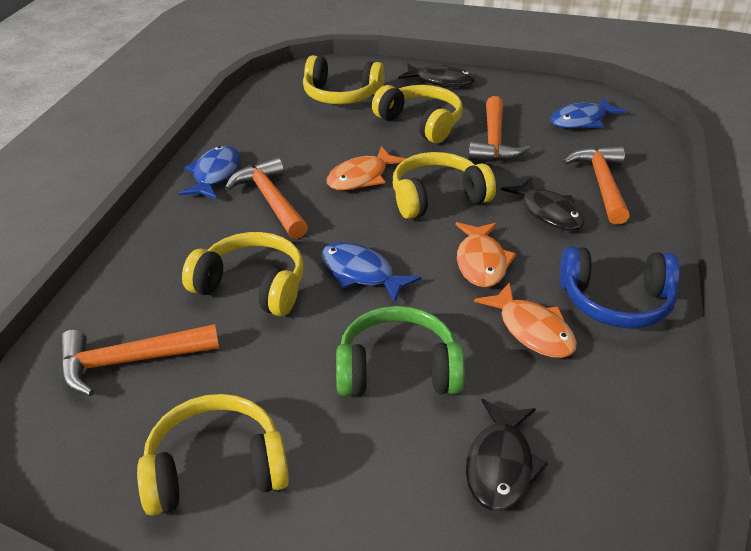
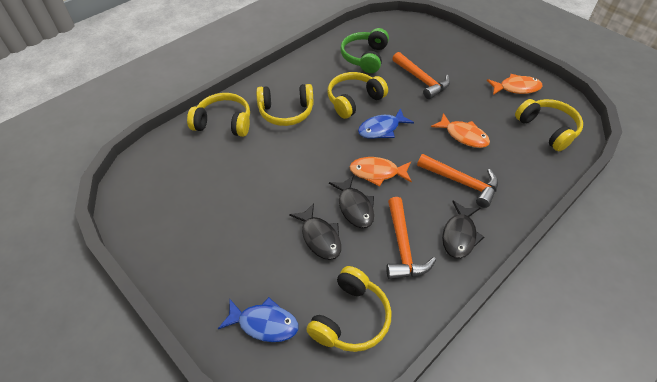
blue fish: [179,146,240,200] [321,242,421,303] [551,98,627,129] = 3 -> [218,297,298,342] [358,108,414,139] = 2
blue headphones: [560,246,679,328] = 1 -> none = 0
orange hammer: [60,324,219,396] [225,157,308,239] [468,96,530,161] [562,146,630,225] = 4 -> [386,197,436,280] [392,52,450,99] [417,154,498,208] = 3

